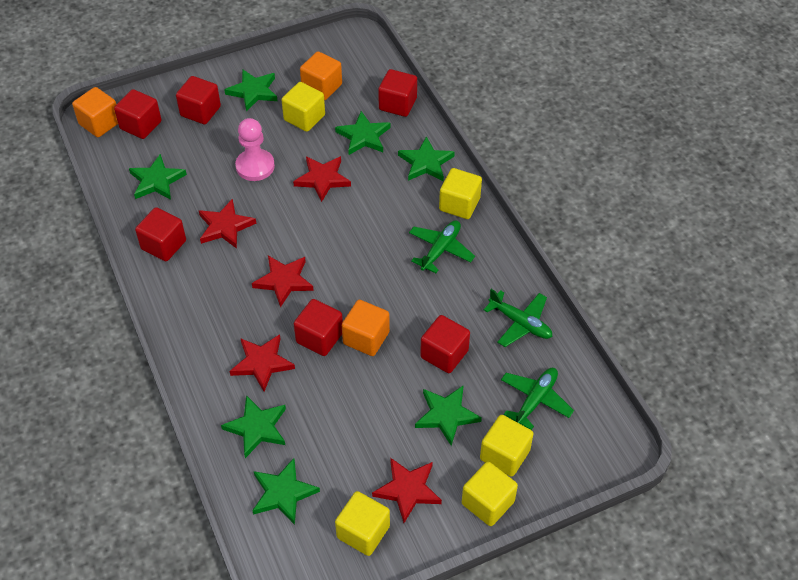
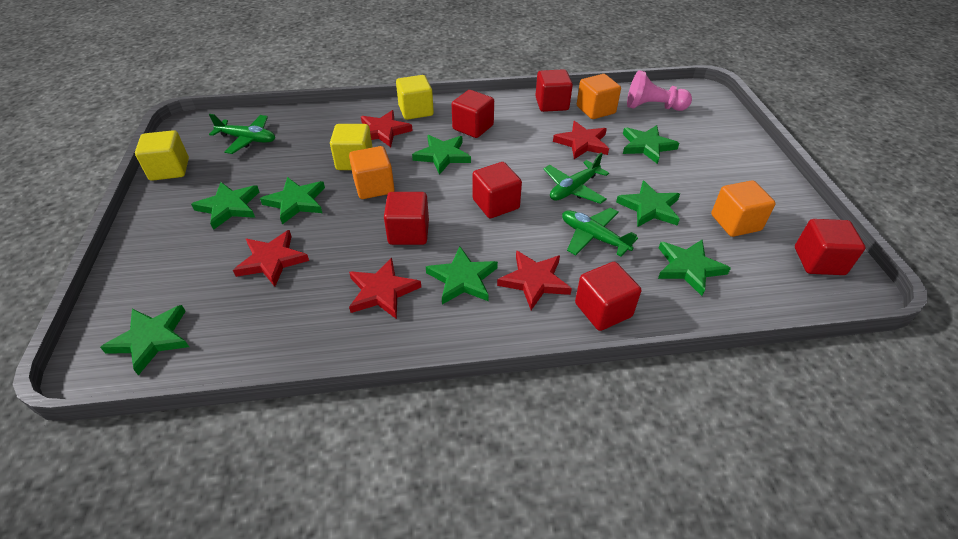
green star: [129,154,187,200] [221,395,286,458] [224,69,277,112] [252,458,320,525] [335,111,390,155] [398,136,455,181] [415,385,482,446] = 7 -> [100,305,189,375] [191,182,259,230] [260,177,325,224] [412,135,471,175] [426,247,498,304] [616,181,680,227] [623,125,679,164] [658,240,731,296] = 8
yellow cube: [281,82,325,132] [335,491,390,556] [439,168,482,219] [462,462,518,526] [480,415,534,477] = 5 -> [135,130,189,181] [330,124,373,170] [396,75,434,120] = 3

